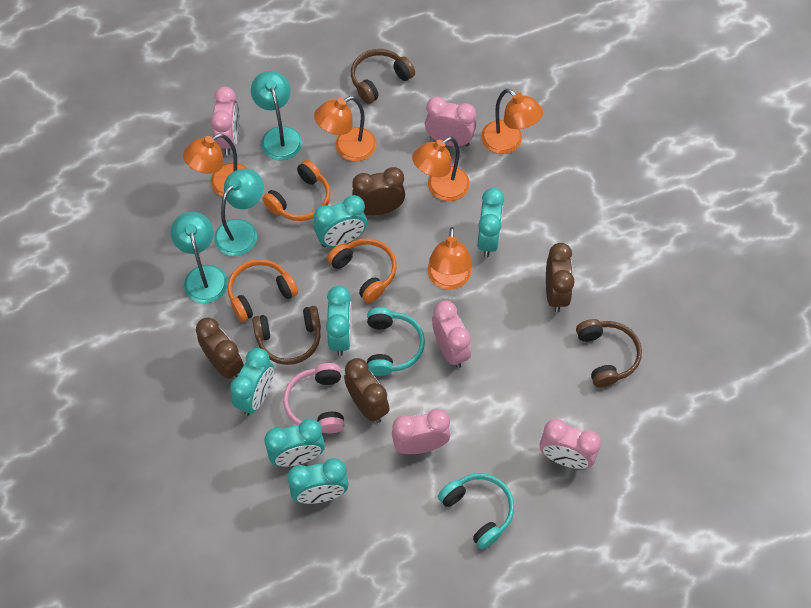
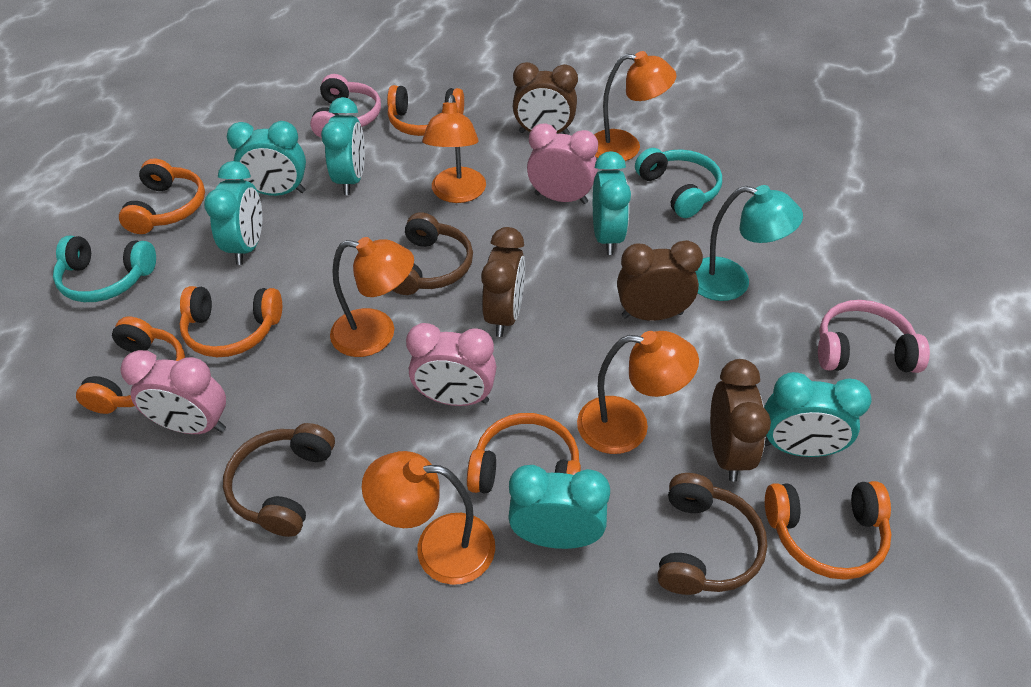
orange headphones: [228,259,298,322] [262,160,331,221] [327,238,397,303] = 3 -> [76,317,185,414] [119,158,205,234] [179,286,282,357] [387,85,464,136] [467,413,581,493] [765,481,892,580] = 6
pink clock: [211,86,240,155] [392,409,450,454] [425,97,476,146] [432,301,471,368] [540,419,601,469] = 5 -> [120,350,226,434] [406,323,496,406] [527,123,598,204] = 3
pink headphones: [283,363,344,433] = 1 -> [310,74,381,138] [818,300,930,373] = 2
turquoise lamp: [171,212,228,303] [214,168,263,256] [251,71,302,160] = 3 -> [695,185,803,301] = 1

